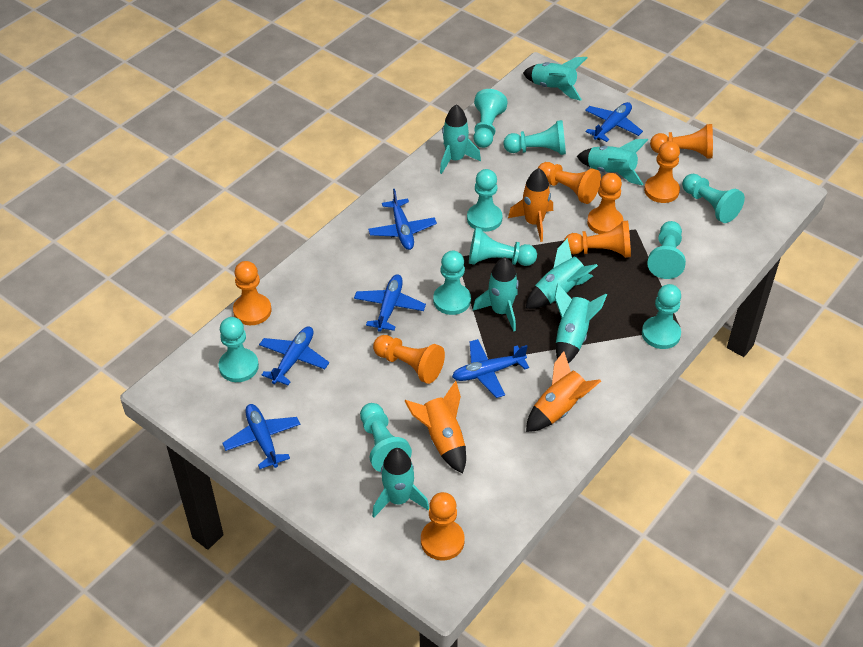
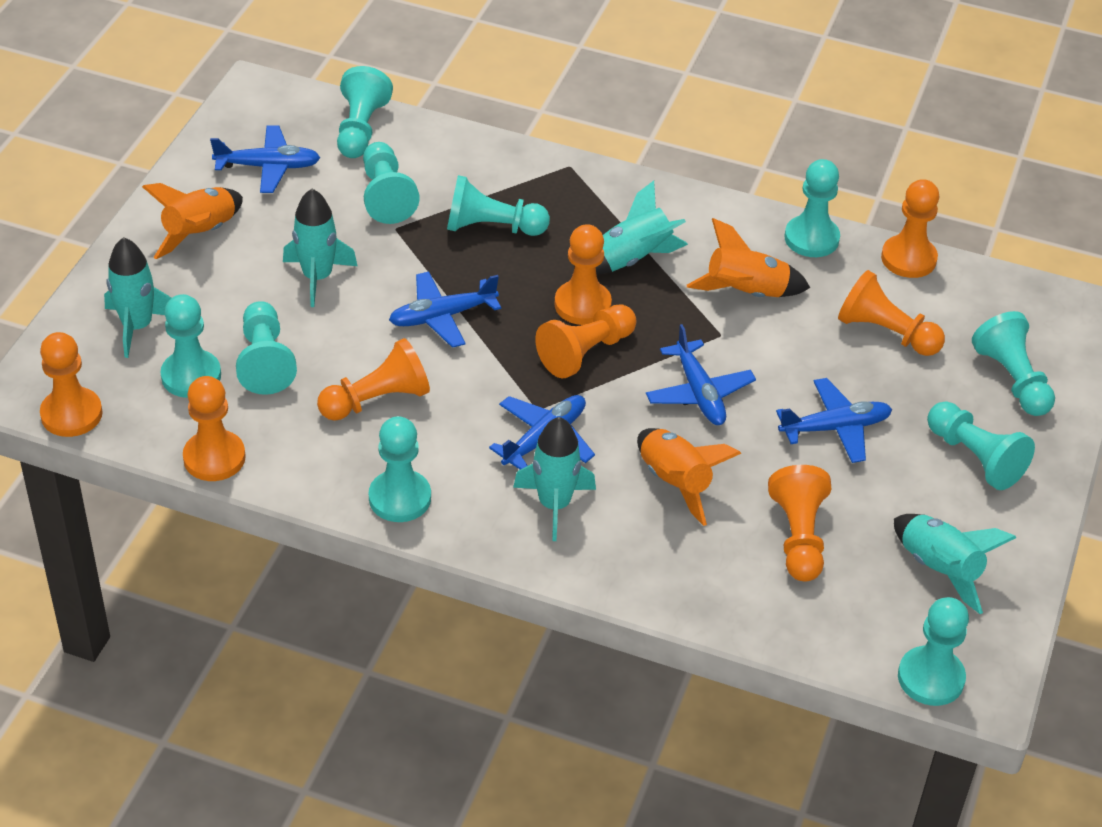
blue plane: [222,404,300,469] [259,326,329,385] [354,274,426,332] [368,189,437,250] [452,339,529,398] [585,102,643,142] = 6 -> [210,125,320,193] [389,271,501,348] [489,395,595,469] [646,324,756,425] [776,378,892,463] = 5
turquoise rocket: [372,448,429,517] [440,104,481,174] [473,257,519,332] [523,57,588,101] [525,238,598,309] [555,284,607,363] [577,139,648,186] = 7 -> [104,237,172,358] [283,189,357,307] [513,417,596,541] [596,181,688,275] [894,514,1016,614] = 5

